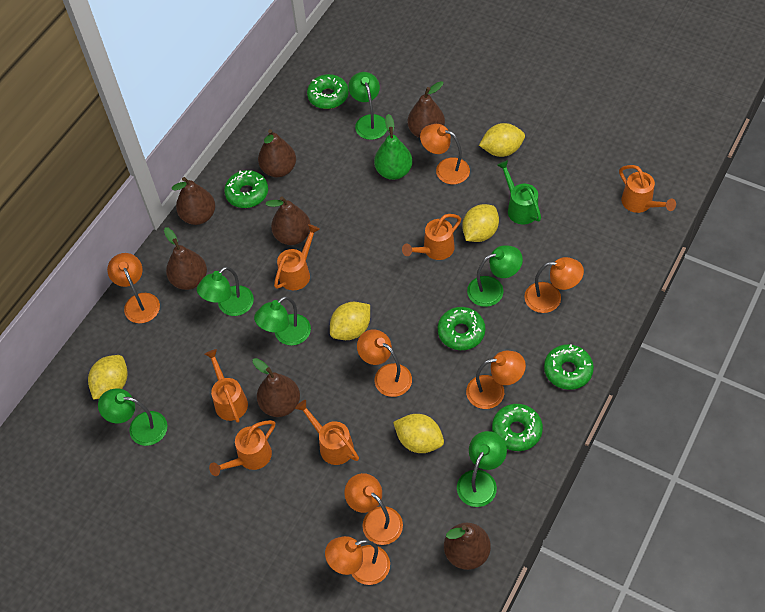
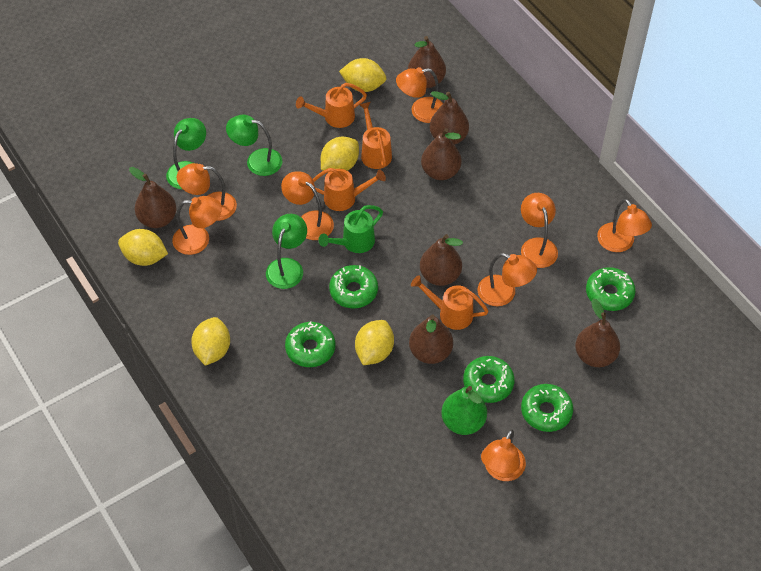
green lamp: [98,389,168,446] [197,266,254,316] [254,296,311,345] [348,72,387,140] [457,431,507,507] [467,245,523,307] = 6 -> [166,118,206,189] [226,115,283,176] [266,214,307,289] = 3
orange lamp: [107,253,160,323] [325,536,390,585] [344,473,403,545] [357,329,412,397] [420,124,470,184] [466,351,526,409] [524,257,584,313] = 7 -> [172,196,222,255] [177,163,237,221] [281,171,334,240] [396,67,444,123] [478,253,537,306] [481,429,526,481] [521,193,558,268] [597,199,652,252] = 8
orange watering can: [205,349,248,423] [209,420,275,476] [274,224,320,290] [295,400,359,465] [402,214,461,260] [619,165,676,213] = 6 -> [296,83,367,128] [313,168,386,211] [359,102,392,169] [411,275,489,330] = 4

